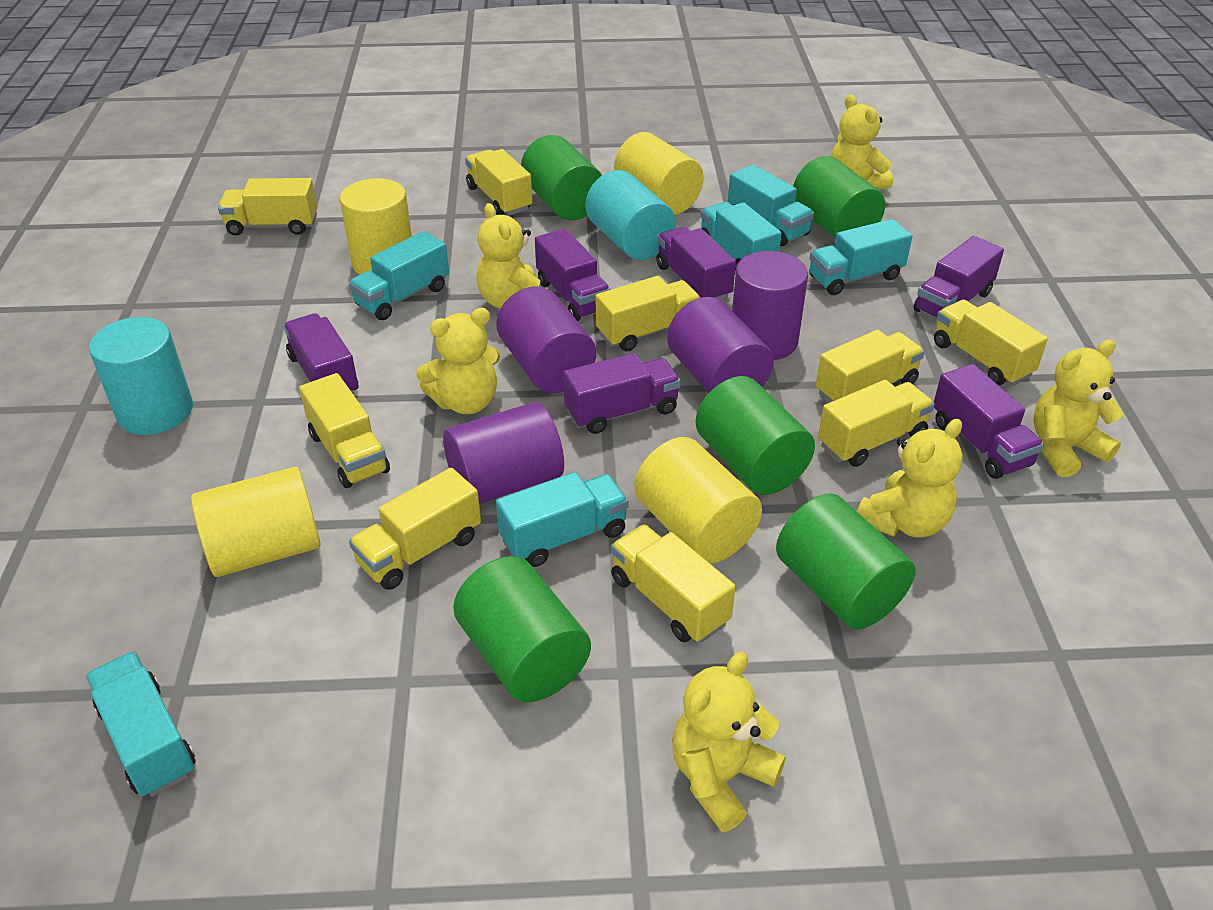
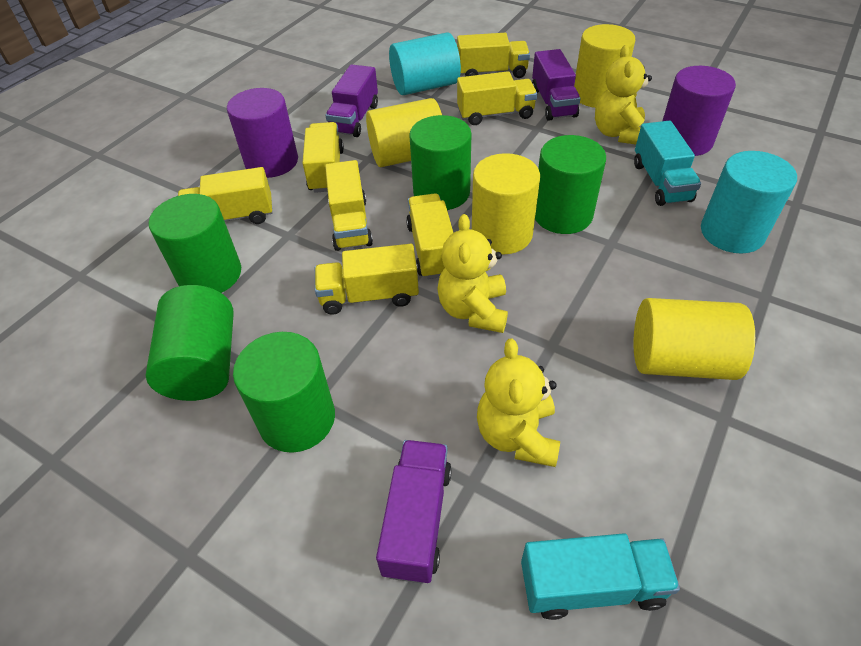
purple cylinder: [443,402,564,504] [496,287,596,393] [667,297,773,393] [732,251,808,360] = 4 -> [227,88,298,178] [663,66,736,156] = 2
purple truck: [283,313,358,394] [535,229,611,321] [563,353,681,434] [656,227,736,300] [913,236,1004,319] [934,364,1044,479] = 6 -> [325,64,378,137] [376,440,452,584] [532,49,581,121] = 3
turquoise truck: [86,651,196,797] [349,231,449,320] [496,472,629,567] [700,202,782,270] [728,164,814,246] [809,219,912,295] = 6 -> [521,533,680,620] [634,121,701,206] = 2
yellow teddy bear: [416,308,500,414] [476,203,548,309] [672,652,786,832] [831,94,893,190] [857,419,963,538] [1033,339,1124,478] = 6 -> [437,214,508,333] [477,338,560,467] [595,45,652,145] = 3
yellow truck: [218,178,317,235] [299,373,390,488] [349,467,481,590] [465,149,533,216] [596,276,701,352] [611,524,736,643] [816,330,925,403] [818,380,935,467] [934,300,1048,386] = 9 -> [178,167,272,224] [303,122,344,193] [315,244,419,315] [325,160,373,251] [406,193,453,279] [457,33,530,78] [457,71,537,125] = 7

